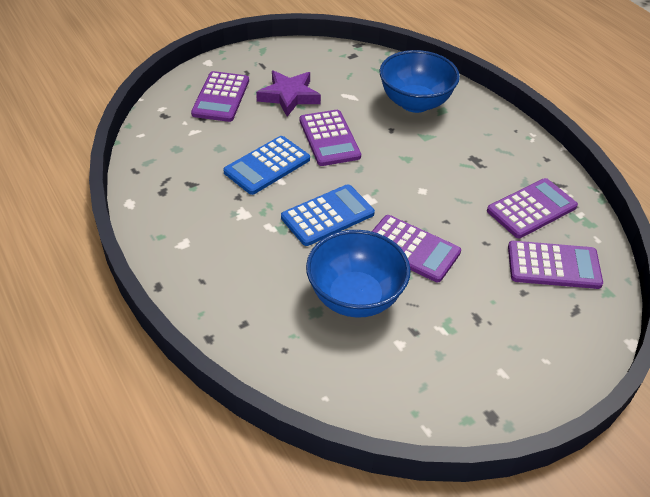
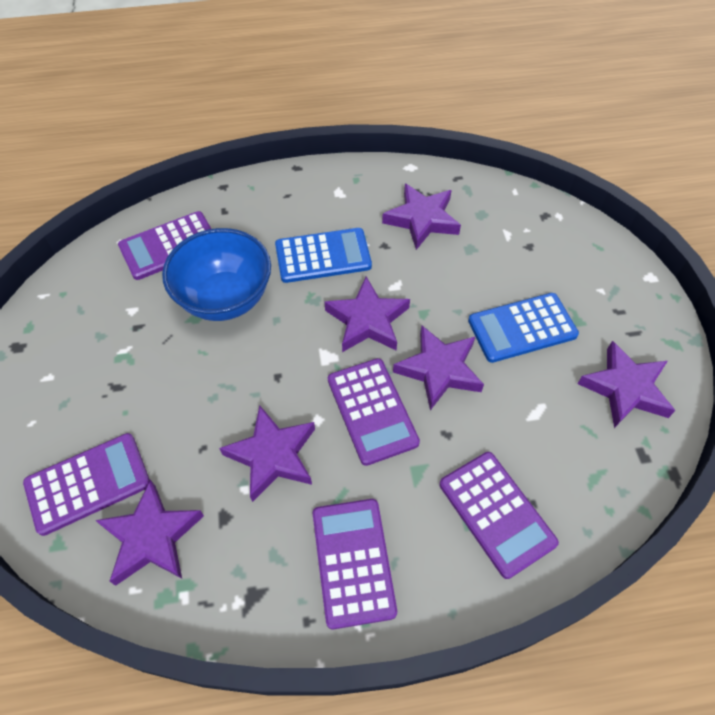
blue bowl: [306,230,411,318] [380,50,460,113] = 2 -> [162,228,271,321] = 1
purple star: [256,70,321,117] = 1 -> [95,479,204,586] [219,405,315,502] [325,276,410,352] [382,183,461,250] [393,326,484,410] [577,341,675,428] = 6

